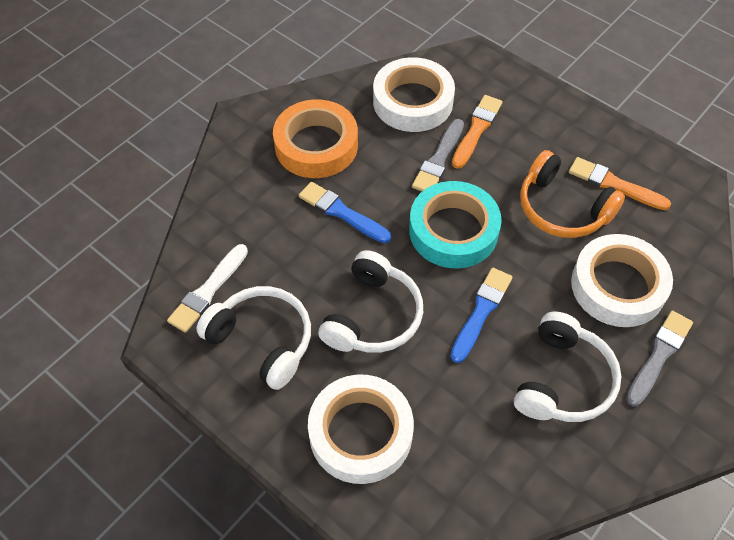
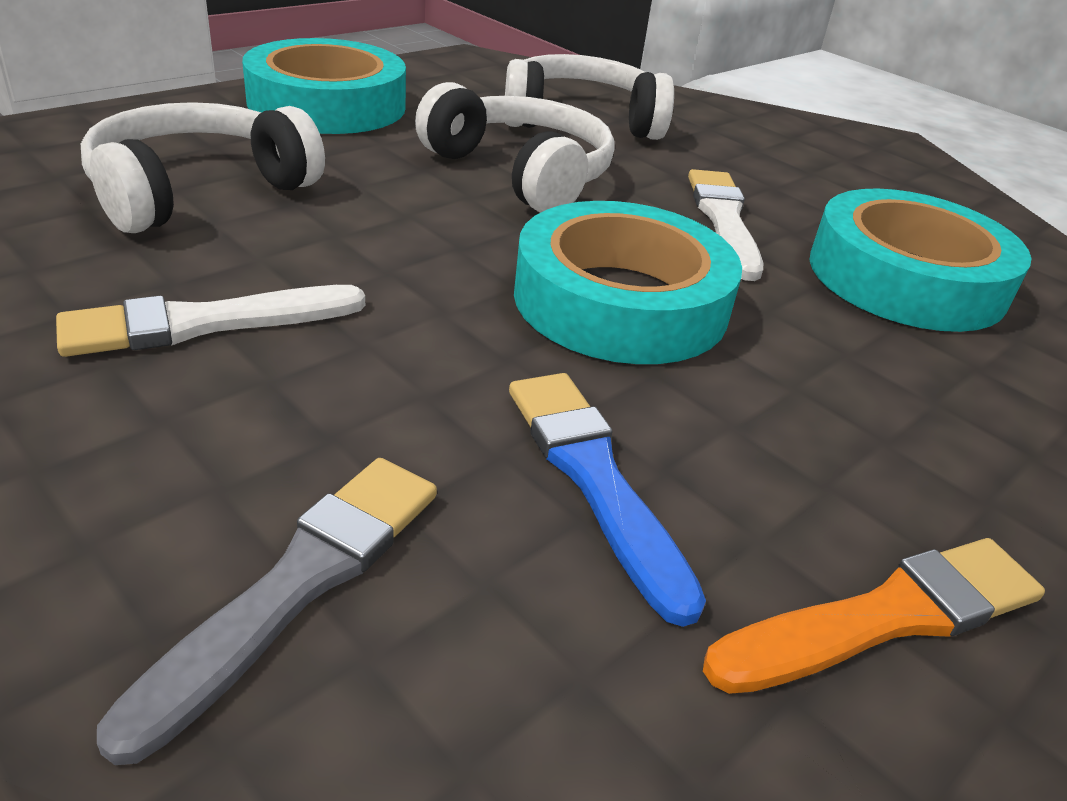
blue brush: [299,182,391,243] [450,268,512,363] = 2 -> [509,373,706,627] = 1
grey brush: [412,119,464,191] [626,311,693,406] = 2 -> [97,458,437,765] = 1
orange brush: [452,95,502,169] [569,157,671,210] = 2 -> [703,538,1045,694] = 1
orange headphones: [520,150,625,238] = 1 -> none = 0
orange tape: [273,99,358,178] = 1 -> none = 0
turquoise tape: [409,181,502,268] = 1 -> [242,38,406,134] [514,201,742,364] [810,188,1032,332] = 3
white brush: [167,244,248,333] = 1 -> [56,285,365,357] [688,169,763,281] = 2
white tape: [308,375,414,484] [373,57,455,132] [571,234,673,327] = 3 -> none = 0

